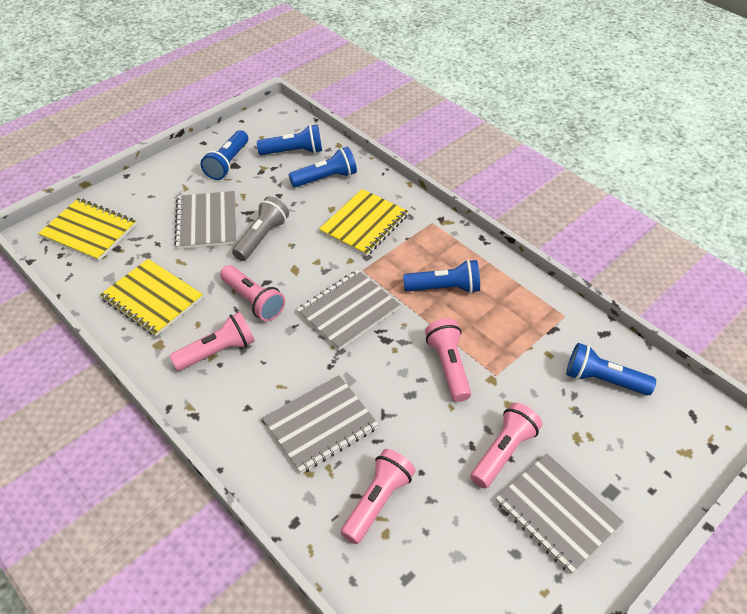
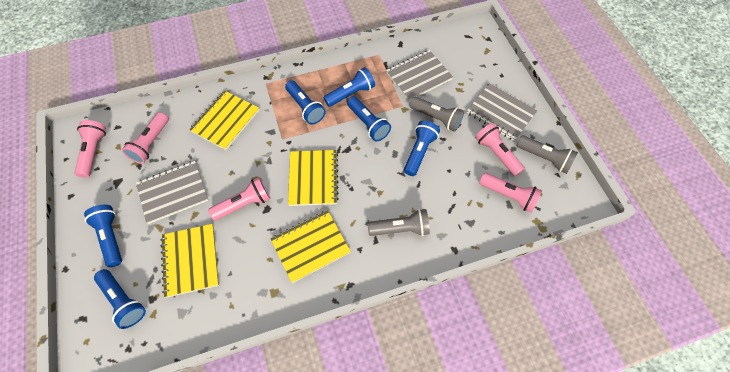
blue flashlight: [201,130,248,180] [257,124,322,155] [289,147,357,188] [403,259,480,293] [566,343,656,396] = 5 -> [84,205,122,267] [94,269,146,329] [285,80,326,125] [323,67,375,107] [347,96,391,141] [404,120,440,176] = 6
grey flashlight: [232,196,289,261] = 1 -> [367,209,430,236] [409,97,464,132] [516,135,578,174] = 3
grey notebook: [174,191,237,249] [262,375,379,474] [297,270,400,350] [496,453,624,574] = 4 -> [136,161,208,224] [386,50,453,101] [467,84,537,141] = 3
yellow notebook: [38,198,136,261] [100,259,203,337] [319,189,409,256] = 3 -> [160,224,219,298] [189,90,259,150] [271,210,351,283] [288,150,339,206] = 4

